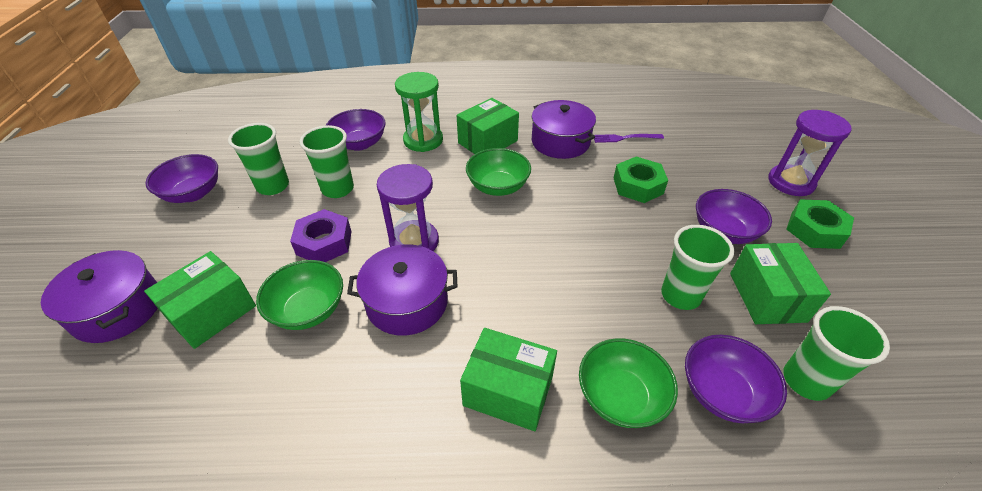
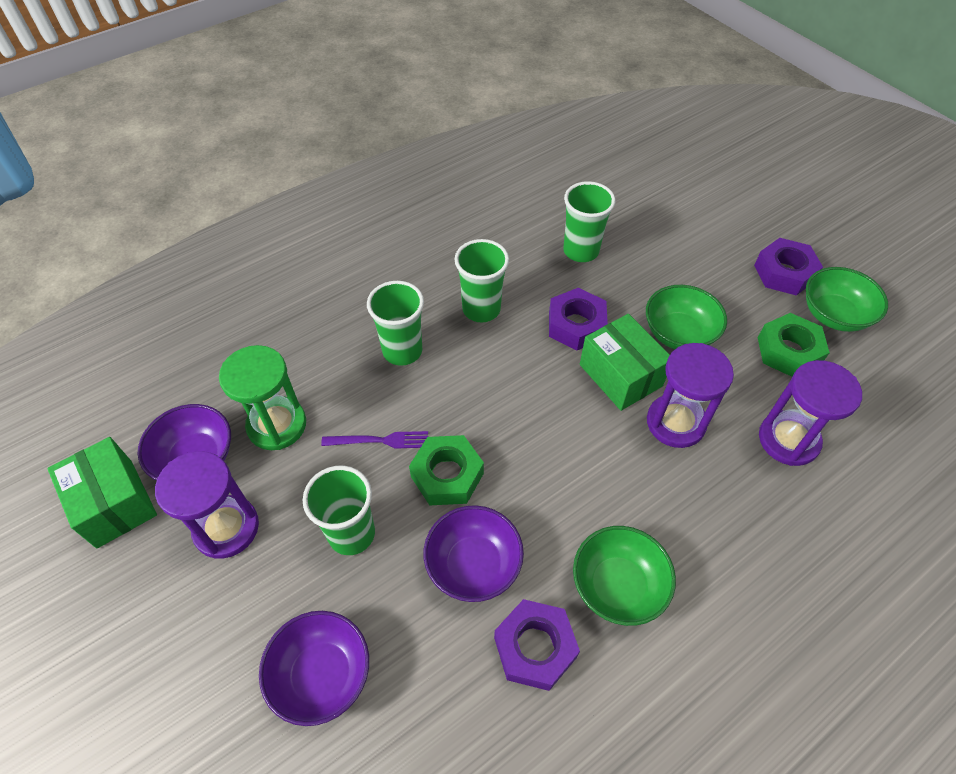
green box: [144,251,256,349] [457,98,519,154] [460,328,557,431] [730,243,831,324] = 4 -> [47,437,157,548] [580,314,670,411] = 2
purple bowl: [146,154,218,203] [326,109,386,151] [685,335,787,423] [696,189,772,244] = 4 -> [138,404,231,481] [259,611,369,726] [424,505,524,602] = 3
purple hourglass: [377,164,439,251] [768,110,851,196] = 2 -> [155,451,259,559] [647,343,734,448] [759,360,862,466] = 3
purple nut: [290,209,352,262] = 1 -> [494,599,580,691] [549,288,608,350] [754,238,823,296] = 3
purple pot: [41,250,157,343] [347,244,457,336] [532,100,596,159] = 3 -> none = 0

